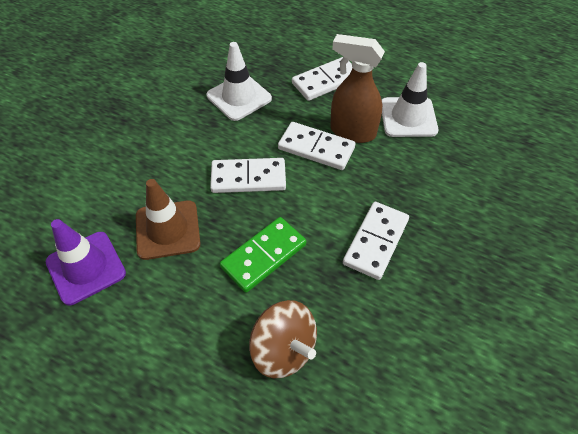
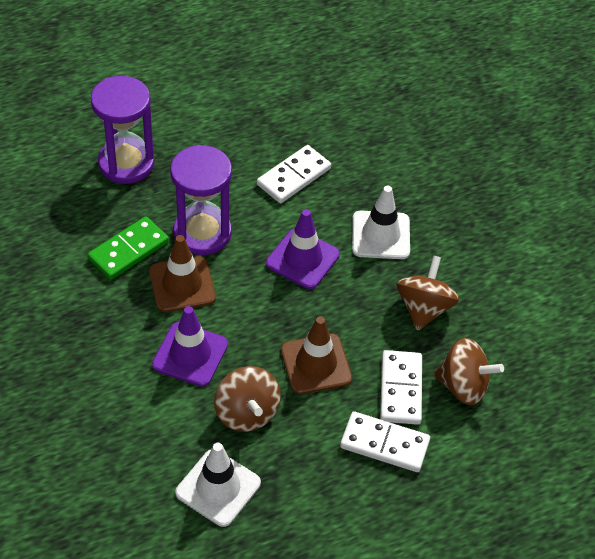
brown spinning top: [249,300,317,378] = 1 -> [214,366,281,432] [396,255,459,331] [433,338,504,405] = 3
brown spray bottle: [330,34,385,143] = 1 -> none = 0
brown traffic cone: [136,179,201,260] = 1 -> [149,235,216,312] [281,316,352,394] = 2
purple hourglass: none = 0 -> [91,76,155,184] [170,145,232,255] = 2
purple traffic cone: [46,219,126,305] = 1 -> [152,306,228,387] [266,209,340,289] = 2
white domino: [210,158,286,193] [278,122,356,170] [292,57,352,101] [343,202,409,280] = 4 -> [257,145,331,203] [340,411,430,472] [380,350,422,425] = 3

